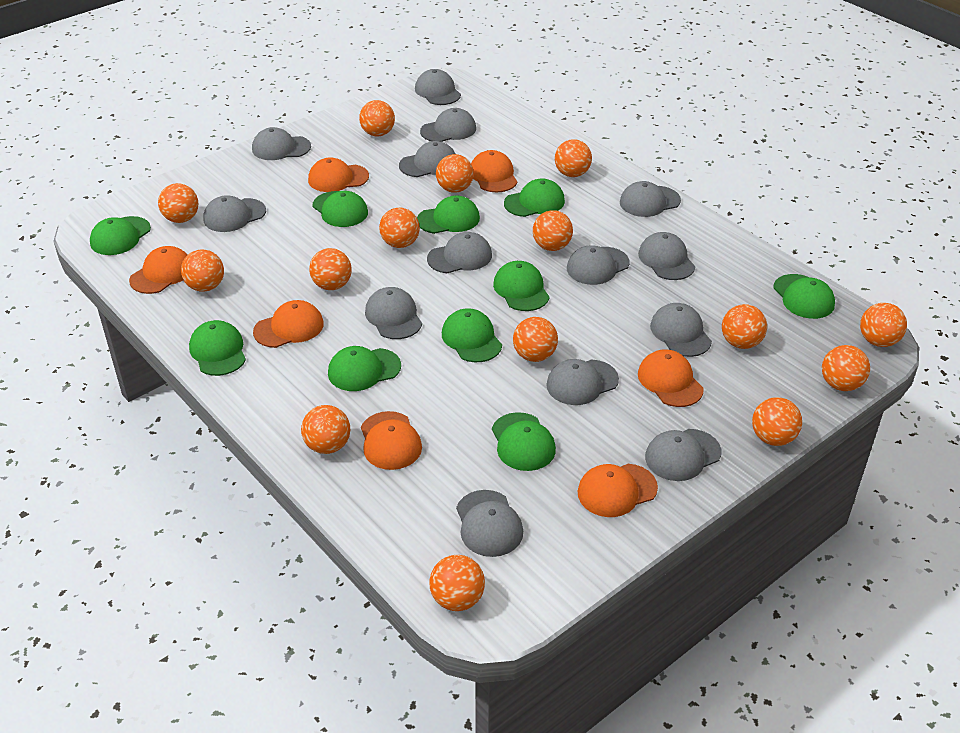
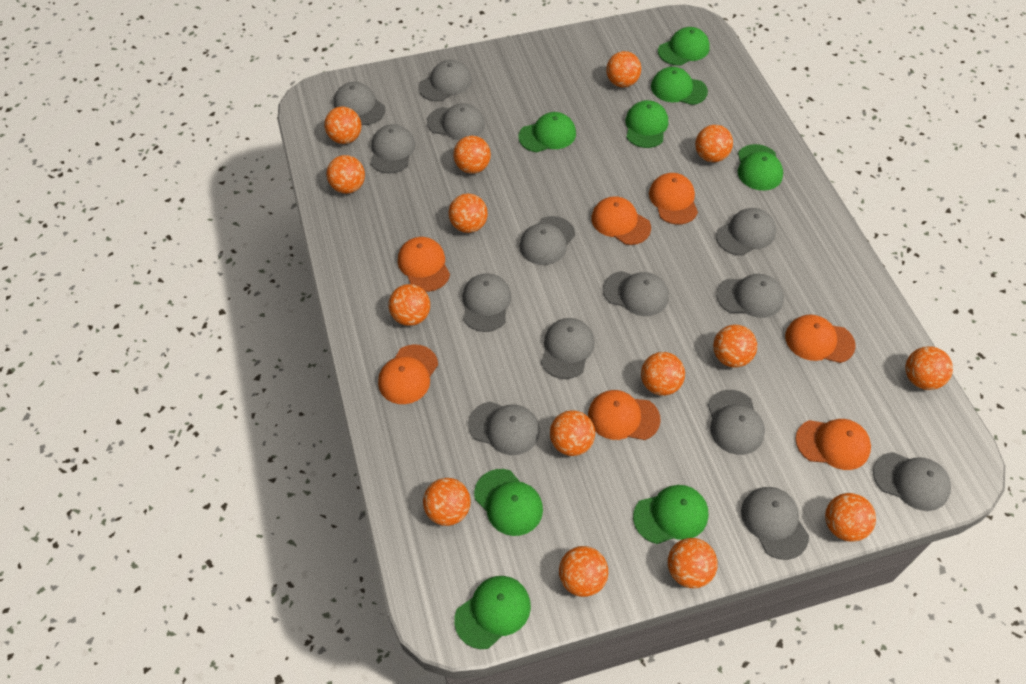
green cap: [90,216,151,255] [189,320,246,376] [313,191,368,227] [328,346,401,391] [417,195,480,234] [442,308,502,362] [492,412,556,471] [493,261,550,311] [504,179,565,217] [773,274,835,319] = 10 -> [454,576,531,649] [474,469,543,536] [518,112,576,152] [625,100,668,148] [633,485,708,544] [651,67,708,105] [658,27,710,66] [738,144,783,191] = 8

